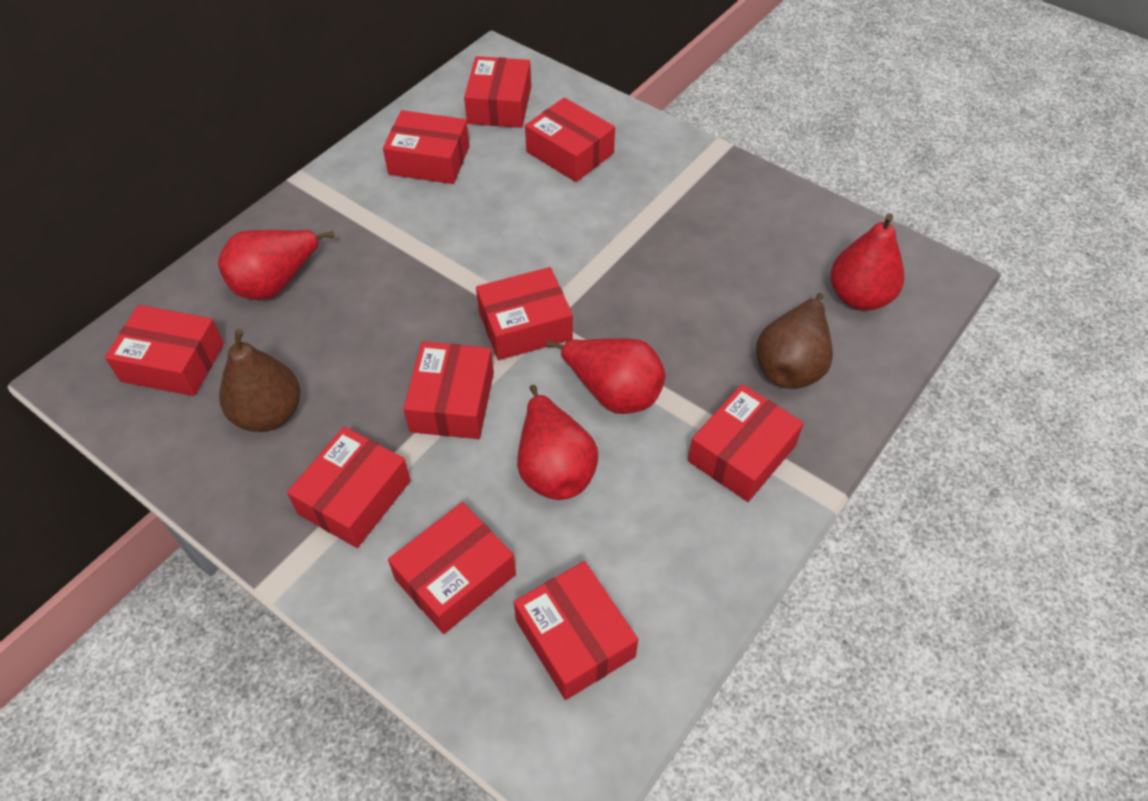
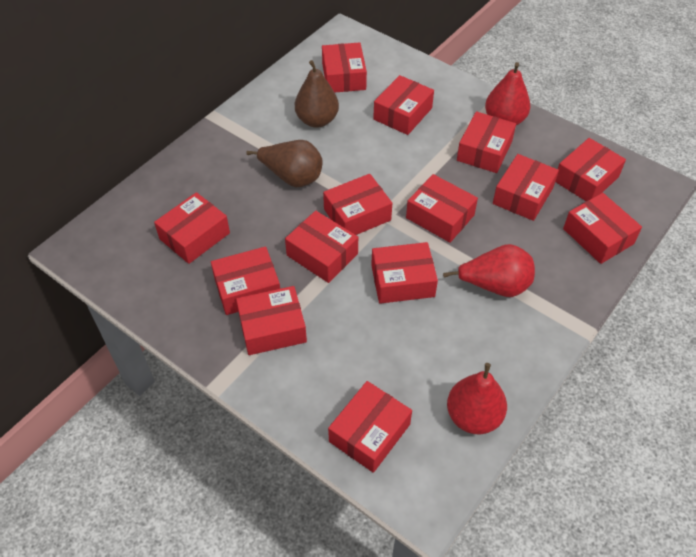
red box: [105,305,224,396] [287,426,411,548] [383,110,470,184] [388,502,516,634] [403,342,494,439] [464,56,531,128] [476,267,573,360] [514,561,638,700] [525,97,615,182] [688,384,804,502] = 10 -> [154,192,230,264] [211,246,280,315] [236,286,307,355] [285,211,358,283] [322,42,367,93] [323,174,392,235] [328,381,412,473] [371,242,438,304] [373,75,434,135] [406,174,478,243] [457,111,516,173] [493,154,559,221] [555,138,626,201] [563,193,642,264] = 14
red pear: [218,230,335,300] [517,385,598,500] [546,338,665,414] [831,214,904,311] = 4 -> [443,244,535,297] [447,363,507,434] [485,62,530,125] = 3

